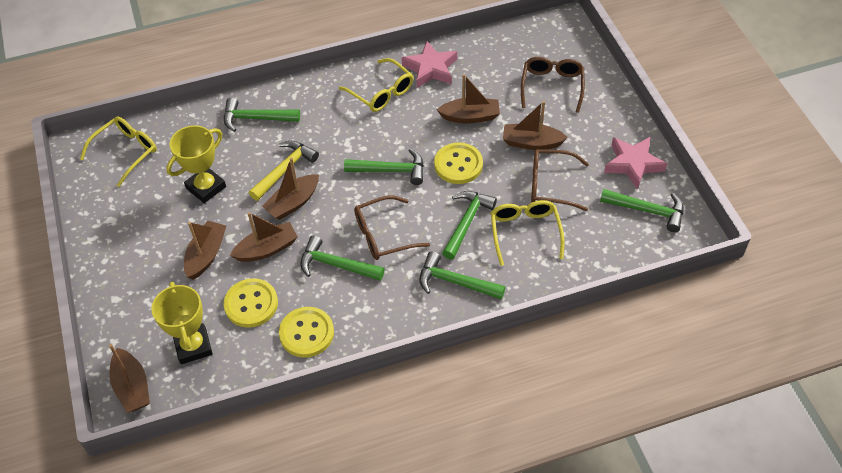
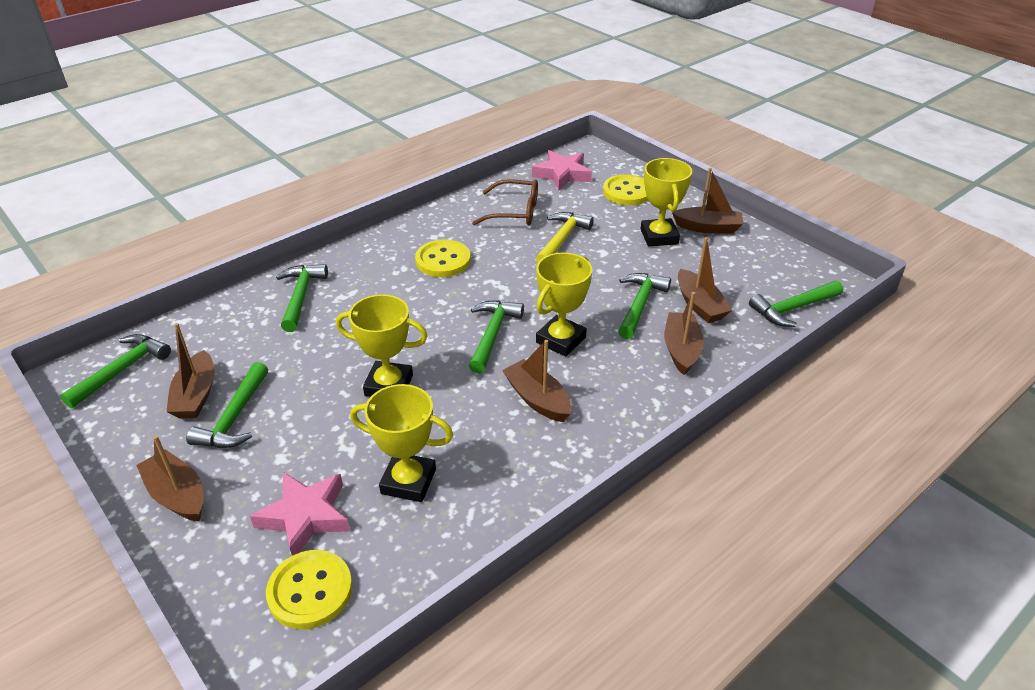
brown glasses: [354,195,430,260] [521,57,585,113] [531,149,589,211] = 3 -> [472,179,538,225] = 1
yellow glasses: [80,116,157,187] [339,58,413,112] [491,200,565,266] = 3 -> none = 0
yellow trophy: [151,282,213,364] [166,125,226,203] = 2 -> [336,294,428,397] [350,384,453,502] [536,252,592,357] [641,158,692,246] = 4

